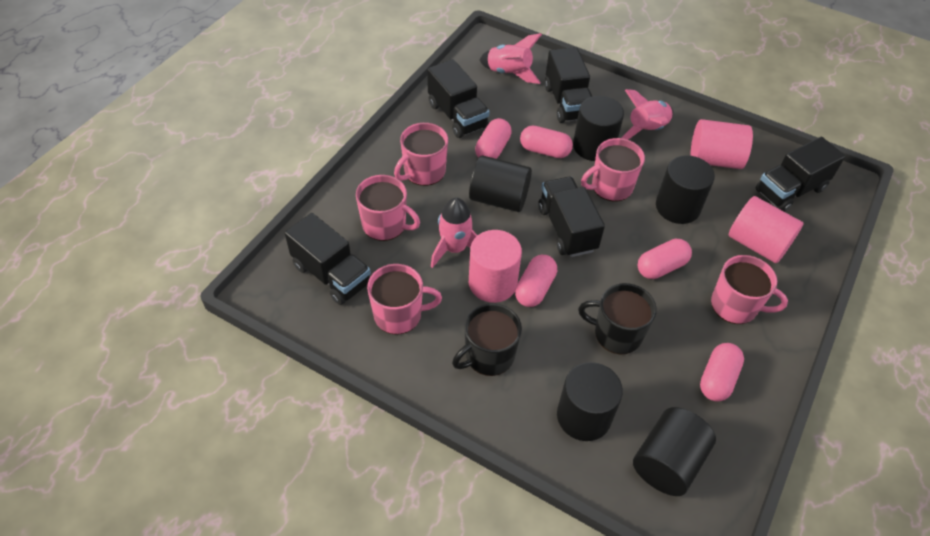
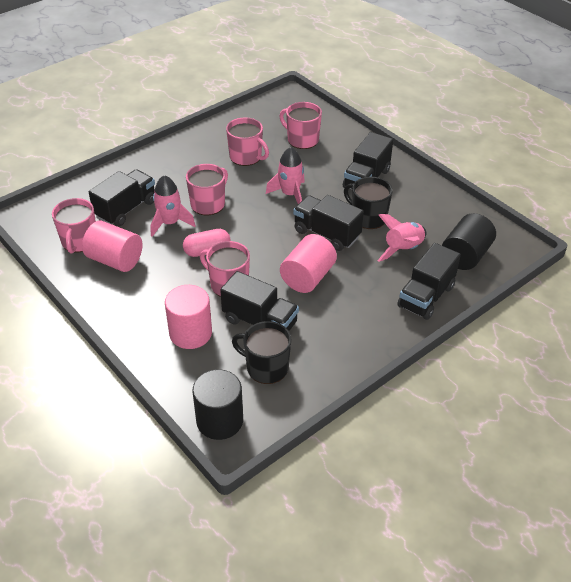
black cylinder: [469,155,532,212] [557,362,623,441] [573,96,624,161] [633,407,716,496] [656,155,715,224] = 5 -> [192,369,243,440] [442,213,496,270] = 2
pink capsule: [475,118,512,159] [515,255,557,307] [520,126,573,158] [638,239,692,279] [700,343,744,401] = 5 -> [183,229,231,257] = 1

